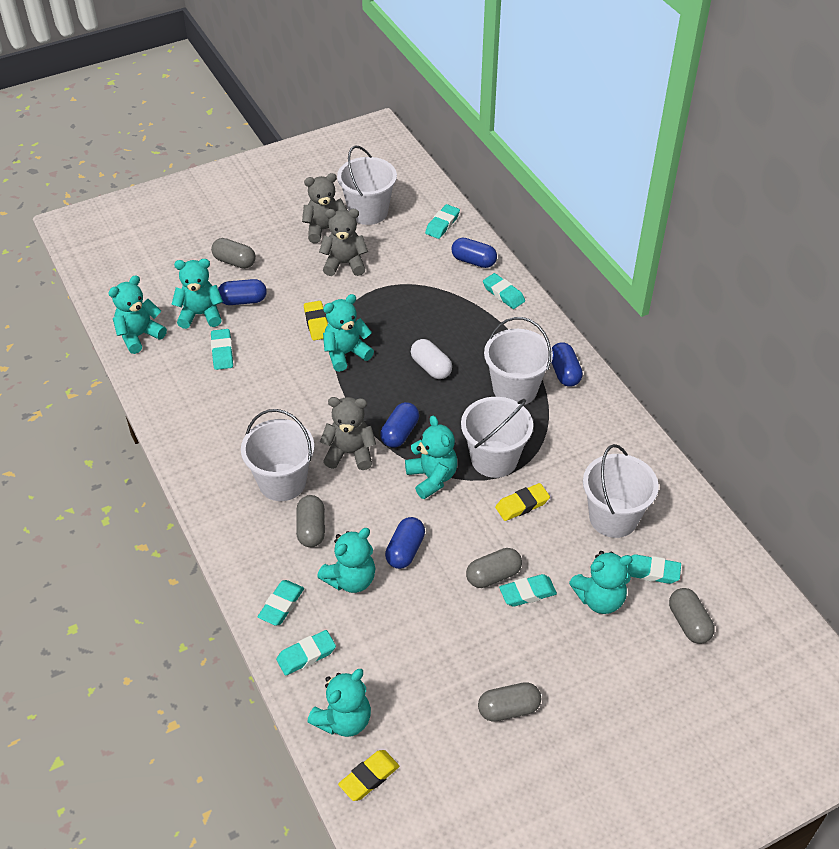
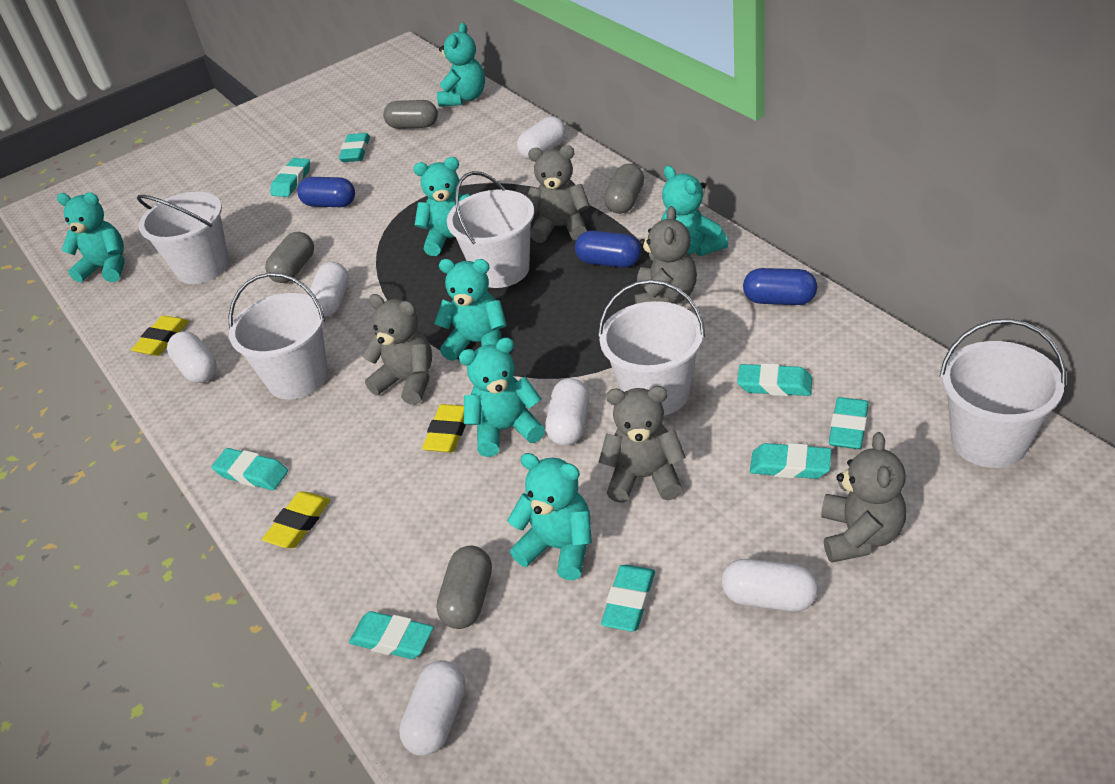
blue capsule: [218,279,267,305] [380,402,419,447] [385,517,425,569] [452,238,497,268] [551,342,583,387] = 5 -> [297,177,355,207] [575,231,641,267] [743,268,817,305] = 3
grey capsule: [211,238,256,269] [296,495,325,547] [466,548,522,588] [478,682,541,722] [669,588,715,644] = 5 -> [265,232,314,283] [383,100,438,129] [436,546,492,629] [604,164,644,214] = 4
grey teddy bear: [302,173,348,243] [319,209,368,276] [320,397,376,470] = 3 -> [362,294,432,405] [527,145,590,243] [598,386,686,503] [635,206,697,304] [821,432,906,563] = 5
turquoise eraser: [211,329,233,370] [258,580,304,626] [276,630,336,676] [425,204,460,239] [483,273,525,309] [499,574,557,607] [627,554,681,584] = 7 -> [212,448,288,490] [270,158,310,197] [339,133,370,162] [349,611,434,659] [601,565,655,632] [737,363,812,396] [750,443,831,479] [829,397,868,449] = 8
white capsule: [411,339,452,379] = 1 -> [167,331,217,383] [308,262,349,316] [399,660,465,756] [517,116,566,160] [545,378,589,446] [722,559,818,612] = 6

